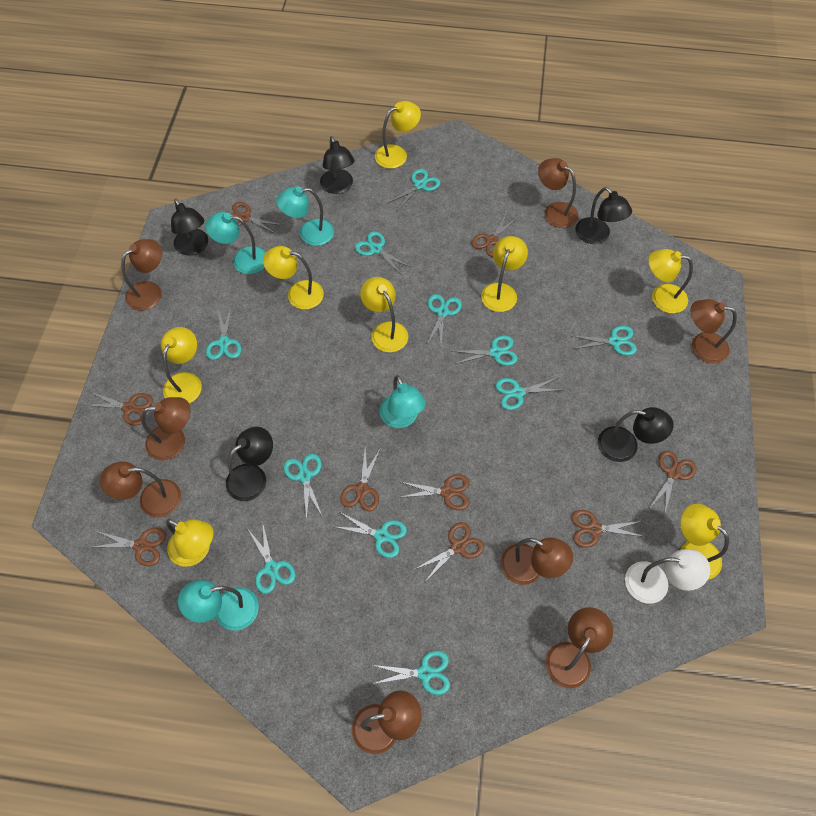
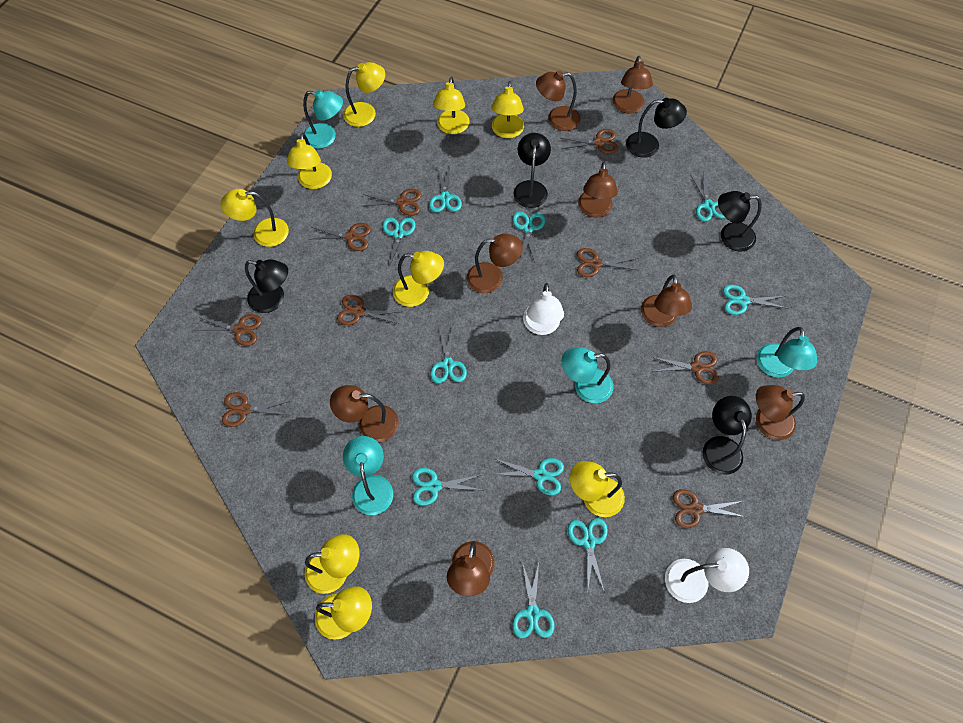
turquoise scissors: [206,306,241,360] [247,524,296,594] [284,454,322,521] [335,512,407,558] [355,231,410,274] [373,651,450,695] [388,169,440,210] [427,294,462,344] [452,335,518,366] [495,378,561,410] [572,326,637,356] = 11 -> [382,217,416,267] [412,468,481,506] [429,166,462,213] [430,327,467,383] [492,458,564,496] [512,212,545,263] [512,562,555,638] [568,518,608,594] [690,172,726,222] [723,285,788,315] = 10
white lamp: [625,549,710,604] = 1 -> [523,283,564,335] [665,548,749,603] = 2
yellow lamp: [161,327,202,404] [166,519,213,567] [263,246,324,310] [360,277,408,352] [375,101,421,169] [481,236,528,312] [648,249,693,313] [680,504,729,580] = 8 -> [221,189,289,247] [287,133,332,189] [305,534,359,594] [315,586,372,640] [343,62,385,127] [393,251,444,307] [433,77,470,134] [491,81,524,138] [570,461,625,517] = 9

